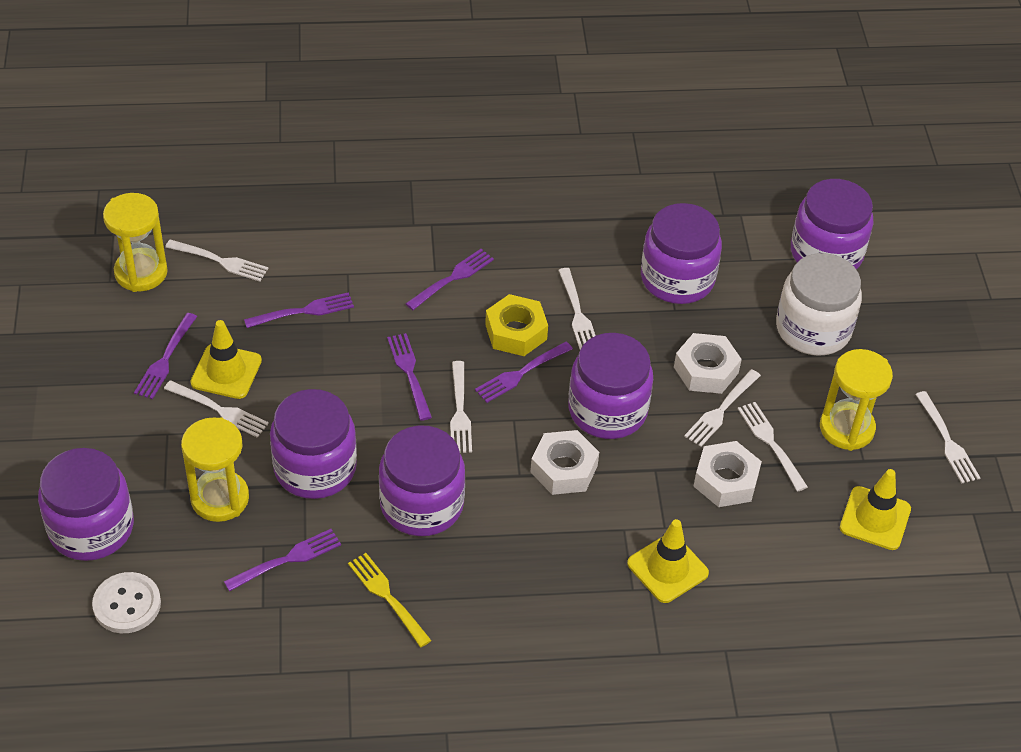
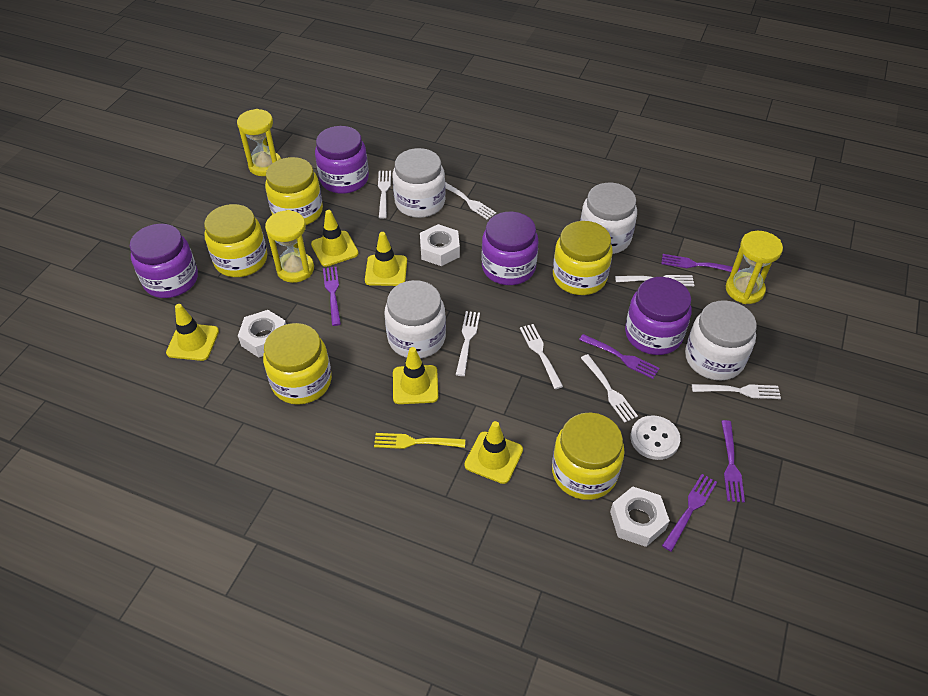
purple fork: [134,313,197,399] [224,529,341,592] [244,292,354,328] [387,333,432,421] [405,249,494,310] [475,342,573,403] = 6 -> [323,267,341,326] [579,334,660,379] [661,254,740,272] [662,474,717,552] [721,420,745,503] = 5
purple jar: [38,448,134,561] [270,389,357,499] [379,425,465,536] [568,333,653,439] [641,203,722,304] [791,179,874,270] = 6 -> [130,224,198,298] [315,126,369,194] [482,212,538,285] [625,277,692,355] = 4
white jar: [776,253,862,356] = 1 -> [384,280,446,358] [392,148,446,218] [580,183,637,254] [685,300,757,380] = 4
yellow jar: none = 0 -> [204,204,267,277] [263,323,332,405] [265,157,323,225] [552,413,625,500] [553,221,613,295] = 5
yellow nut: [485,294,548,356] = 1 -> none = 0
yellow traffic cone: [190,320,262,399] [627,519,709,603] [840,469,911,550] = 3 -> [166,304,219,361] [311,210,359,267] [365,232,407,286] [393,347,438,404] [464,421,523,484] = 5

